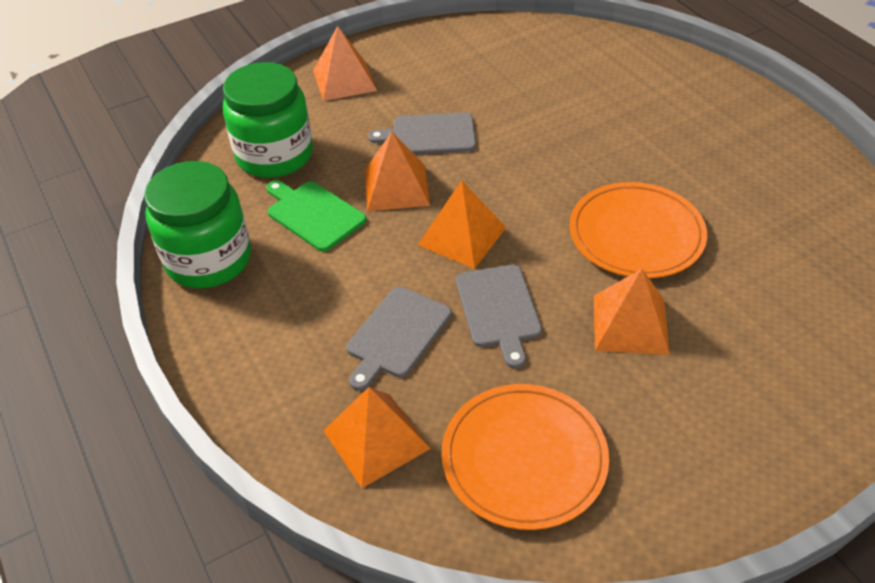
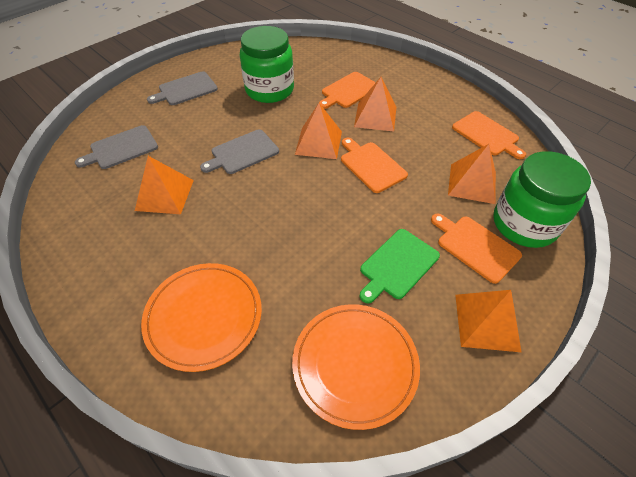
orange cutting board: none = 0 -> [319,72,376,109] [341,138,408,193] [431,213,522,284] [452,111,526,159] = 4

